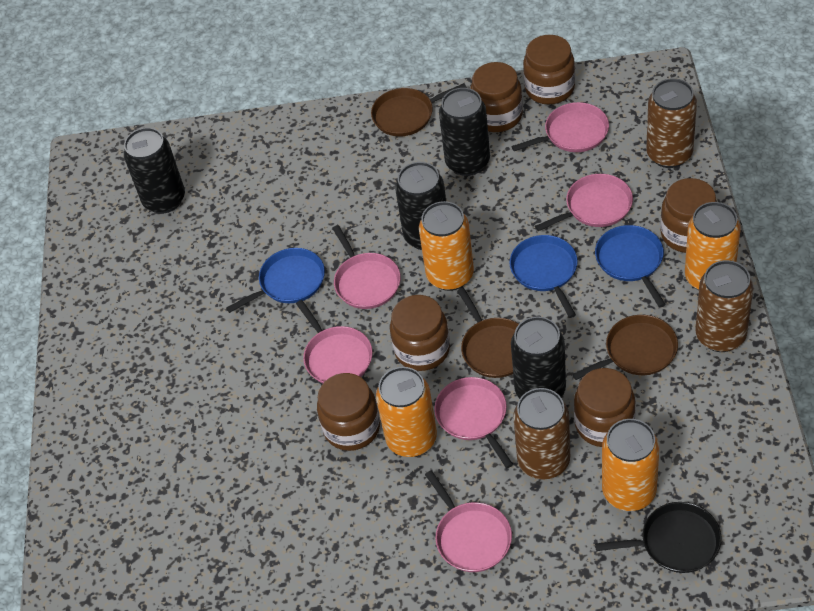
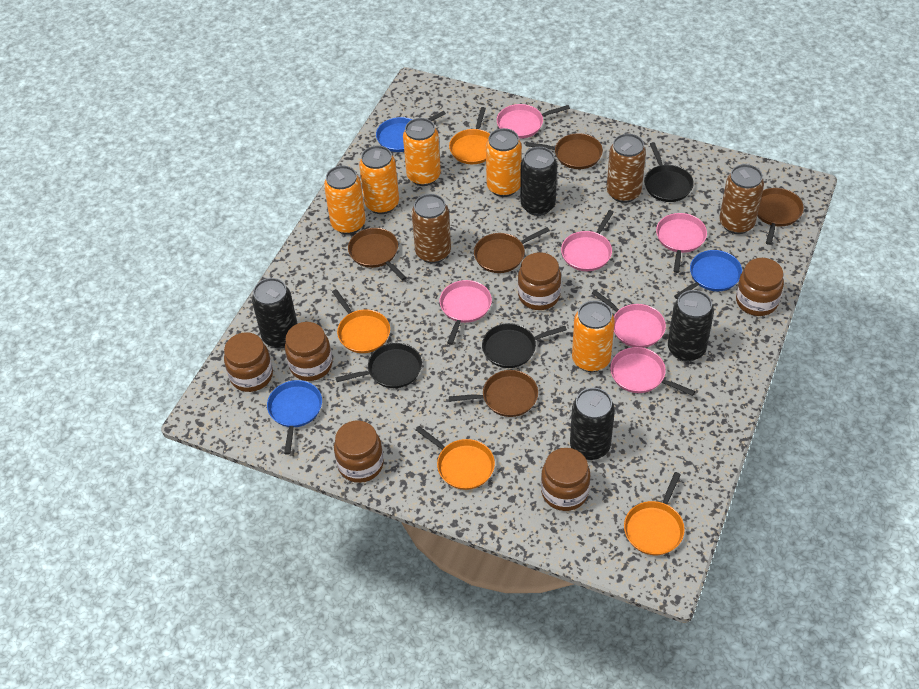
black pan: [595,502,722,573] = 1 -> [335,343,422,388] [482,323,567,368] [644,142,694,202] = 3
brown pan: [371,83,467,136] [457,288,519,378] [572,315,678,380] = 3 -> [348,228,407,280] [449,370,538,417] [474,227,550,273] [526,133,603,169] [757,188,804,245] = 5
orange can: [376,367,437,457] [419,201,474,291] [602,419,659,511] [685,202,741,290] = 4 -> [324,166,366,235] [359,146,399,214] [403,118,441,186] [486,128,522,197] [572,301,615,372] = 5
orange pan: none = 0 -> [332,289,390,353] [415,426,495,490] [449,107,490,164] [624,472,685,555] = 4

